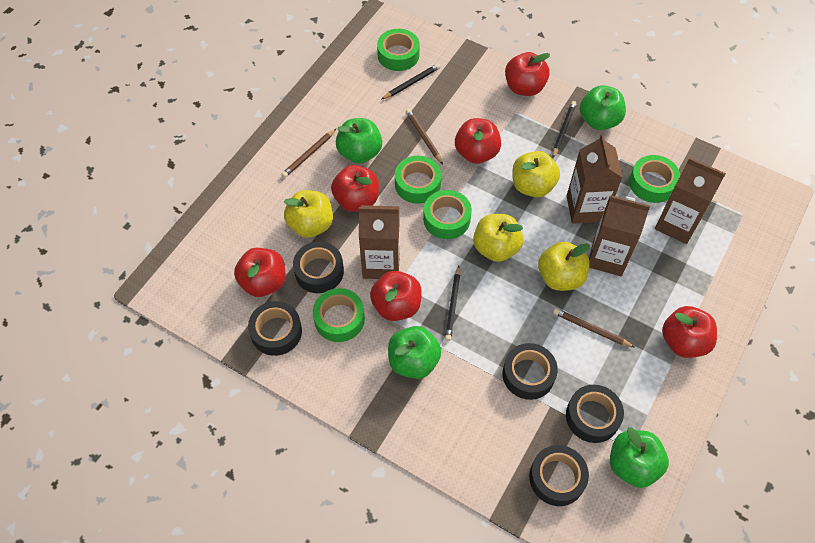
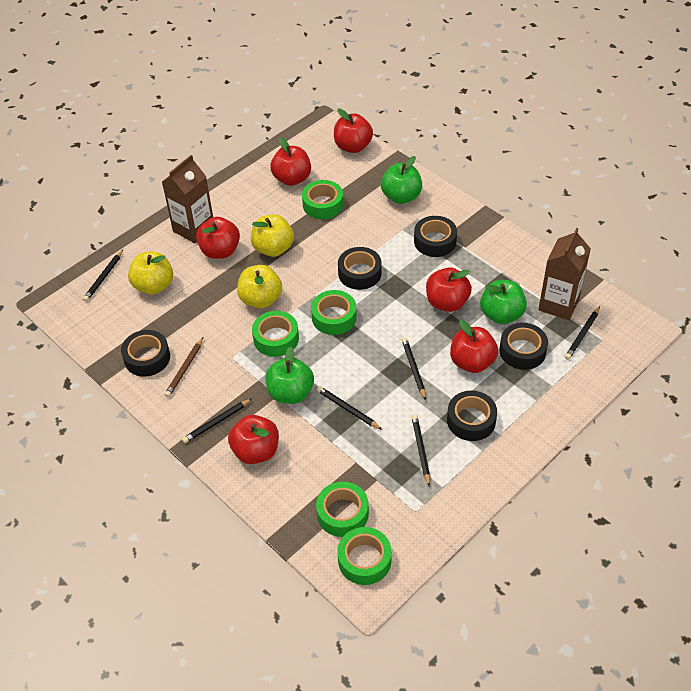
black pencil: [381,64,440,100] [445,265,460,341] [552,101,576,158] = 3 -> [83,250,123,302] [182,399,252,443] [317,386,382,430] [402,337,426,400] [412,415,430,487] [565,307,600,360] = 6
brown carton: [359,205,400,279] [567,134,623,224] [589,195,650,276] [655,157,726,244] = 4 -> [162,155,213,243] [538,228,591,320] = 2
brown pencil: [281,129,336,178] [406,109,443,165] [553,308,635,348] = 3 -> [165,338,203,397] = 1
green apple: [336,118,382,164] [388,326,441,379] [580,85,626,130] [610,427,669,488] = 4 -> [266,346,314,404] [381,156,422,204] [480,280,527,324] = 3
yellow apple: [284,190,333,238] [473,214,523,262] [512,151,560,198] [538,242,590,291] = 4 -> [128,251,173,295] [237,265,282,309] [251,214,294,257] = 3

